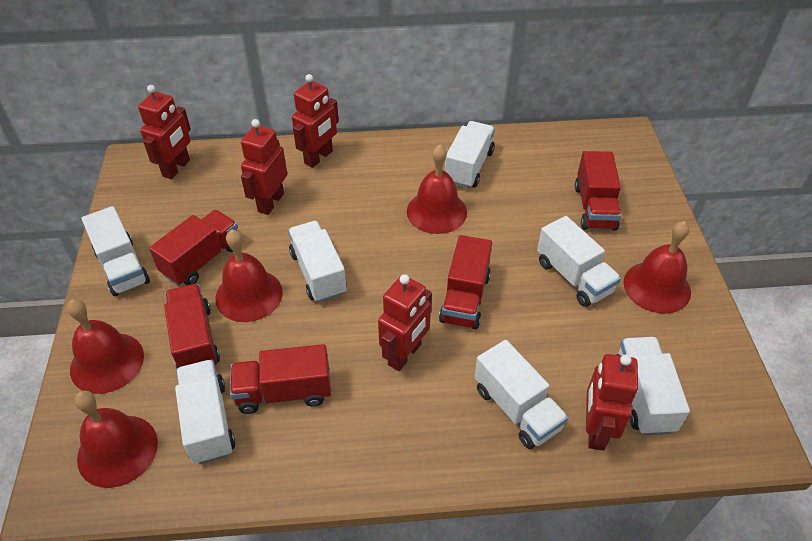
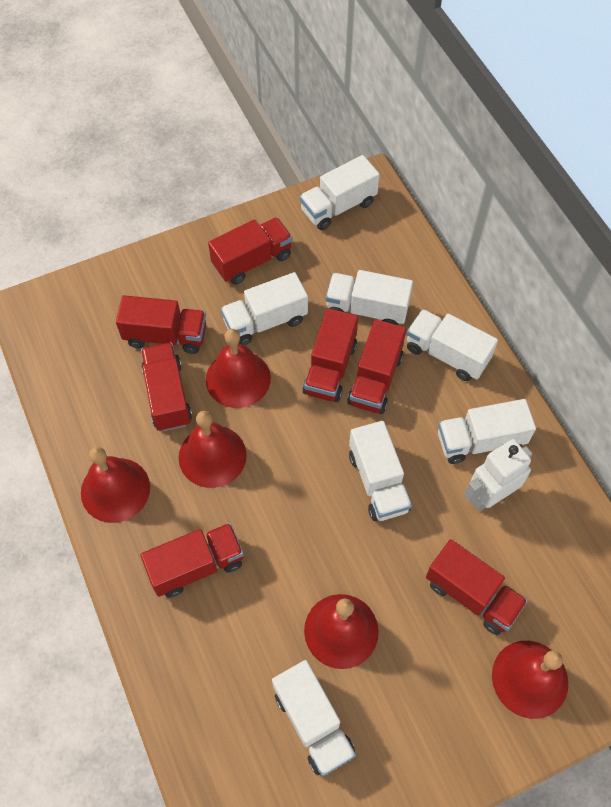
red robot: [138,85,191,179] [241,119,287,215] [292,74,339,168] [378,274,432,371] [586,354,638,451] = 5 -> none = 0
red truck: [149,210,238,286] [164,284,220,369] [230,344,331,414] [439,235,492,329] [575,151,621,231] = 5 -> [116,295,206,354] [141,342,192,431] [141,523,244,598] [208,217,292,284] [302,308,358,402] [347,319,406,414] [426,539,528,635] = 7
white robot: none = 0 -> [464,439,532,512] = 1

